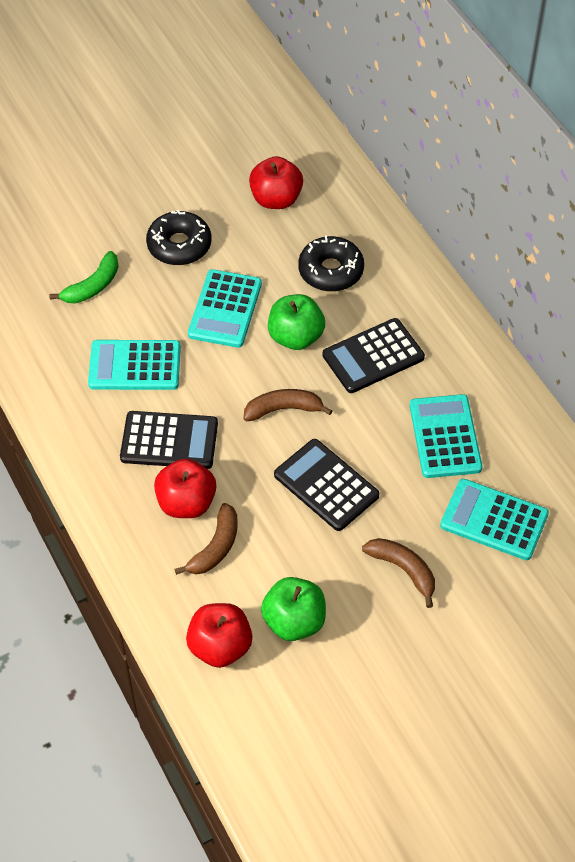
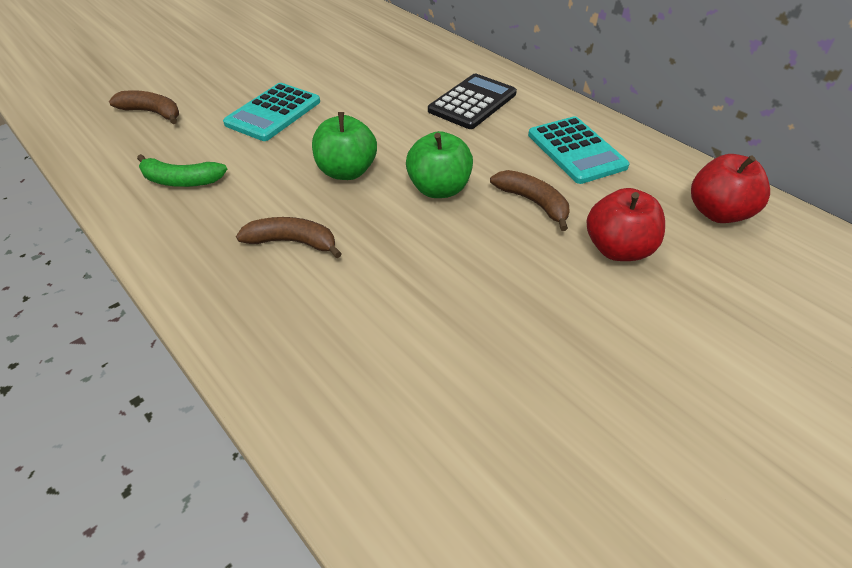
black calculator: [120,411,218,469] [274,439,379,531] [323,318,425,393] = 3 -> [428,74,517,129] = 1
black donut: [146,210,211,265] [298,235,364,292] = 2 -> none = 0
red apple: [154,459,216,518] [186,603,252,668] [249,156,303,209] = 3 -> [587,188,665,261] [691,154,770,223] = 2
turquoise calculator: [88,340,181,390] [188,269,262,348] [410,394,482,478] [440,479,549,560] = 4 -> [223,83,320,141] [528,116,630,184] = 2

